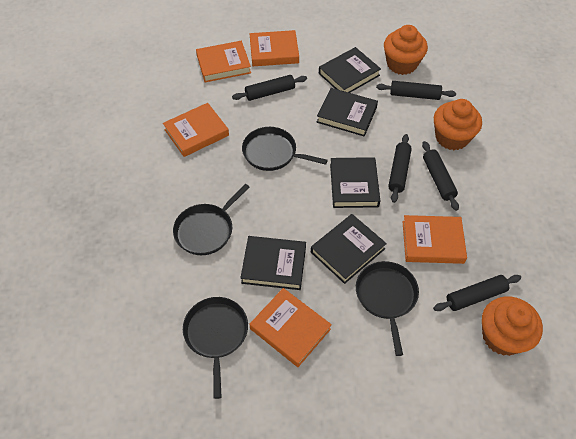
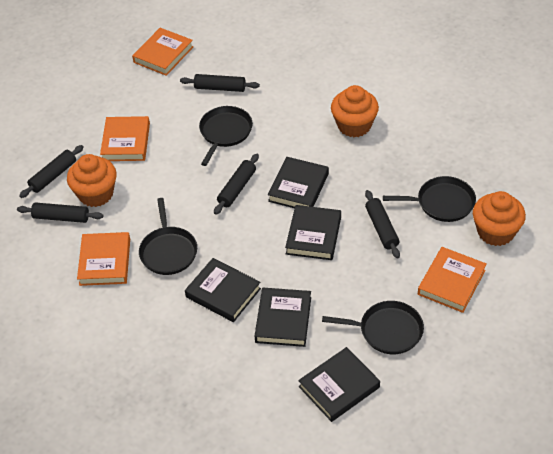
orange book: [163,103,229,157] [196,41,251,82] [249,288,332,367] [250,30,299,66] [402,215,467,264] = 5 -> [77,232,130,286] [100,116,150,161] [132,28,193,76] [418,247,487,313] = 4

